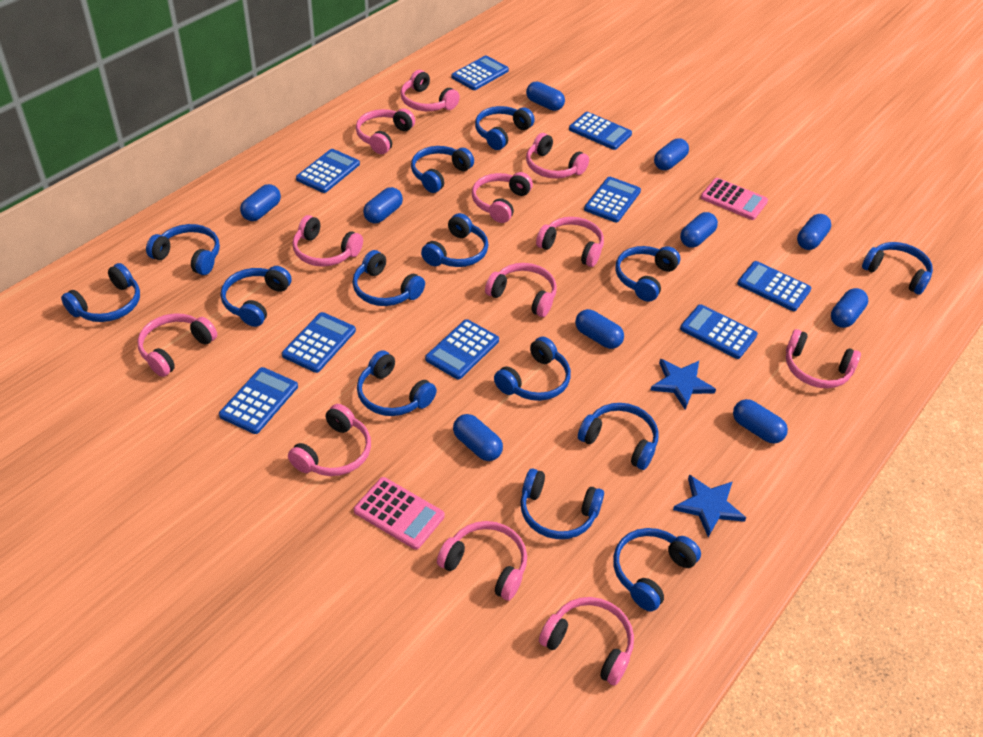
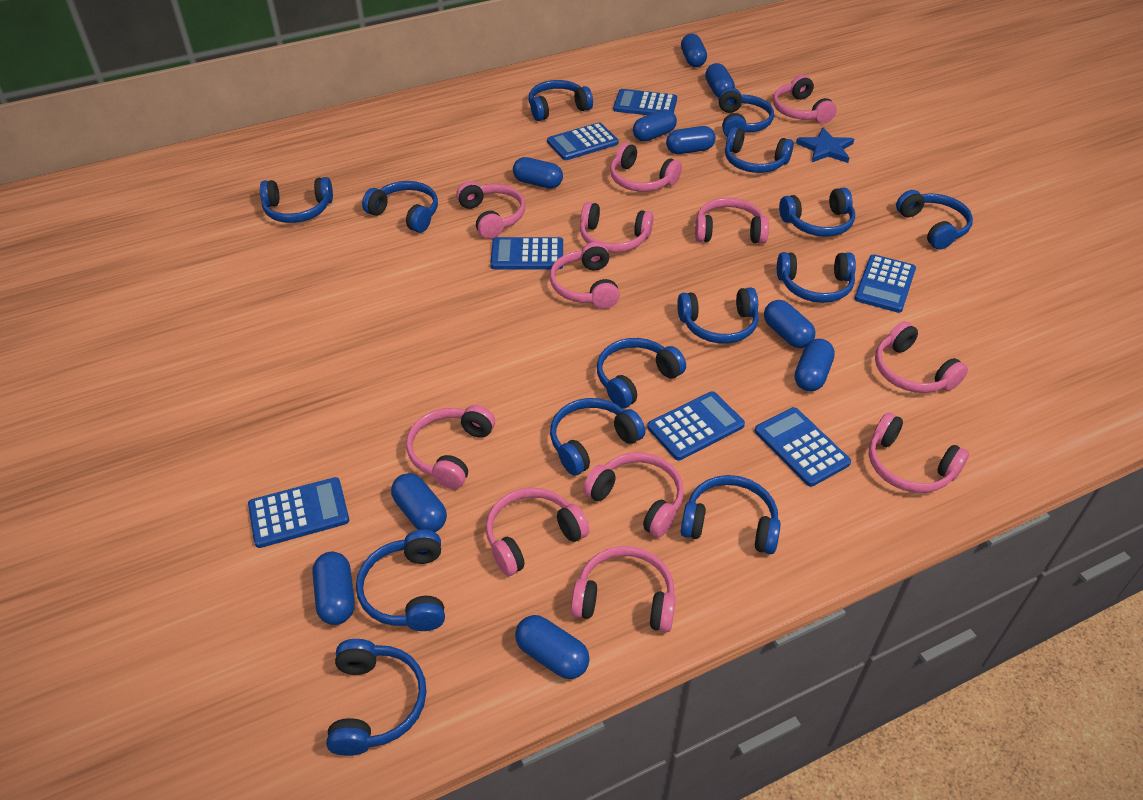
blue calculator: [219,367,298,434] [282,312,356,373] [296,149,360,193] [425,319,499,380] [451,56,509,90] [569,112,632,150] [584,177,641,223] [680,304,758,359] [737,261,811,311] = 9 -> [248,477,349,548] [490,237,563,269] [547,122,619,160] [613,89,677,115] [647,391,745,461] [755,407,851,487] [854,254,916,313] = 7
blue star: [650,359,716,409] [673,475,746,537] = 2 -> [796,127,854,163] = 1
pink calculator: [354,477,445,550] [701,178,768,220] = 2 -> none = 0

